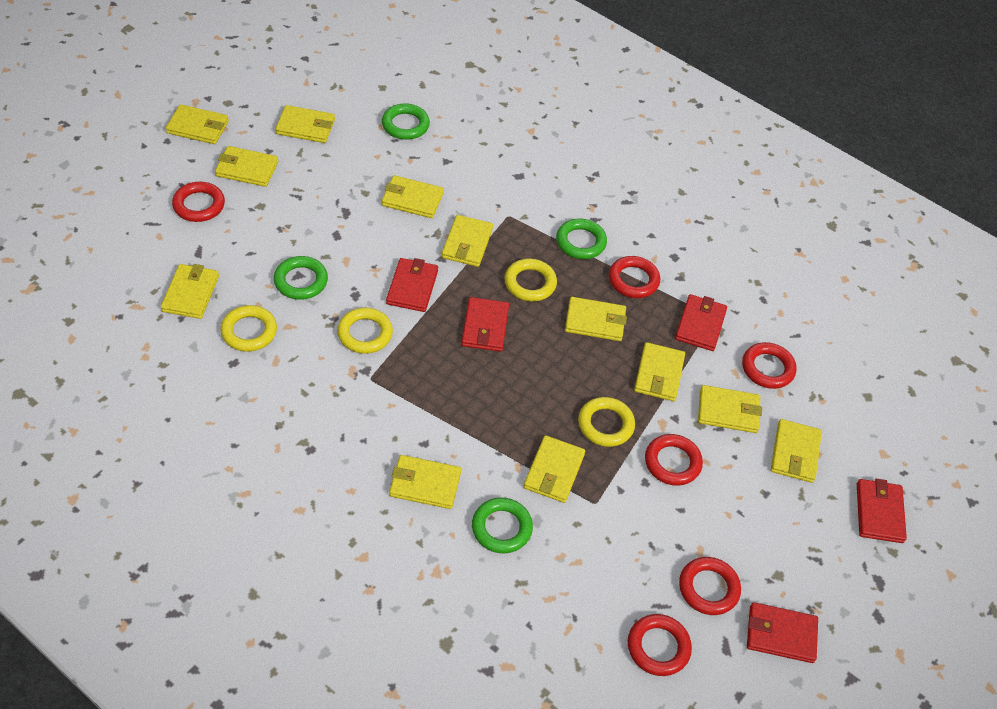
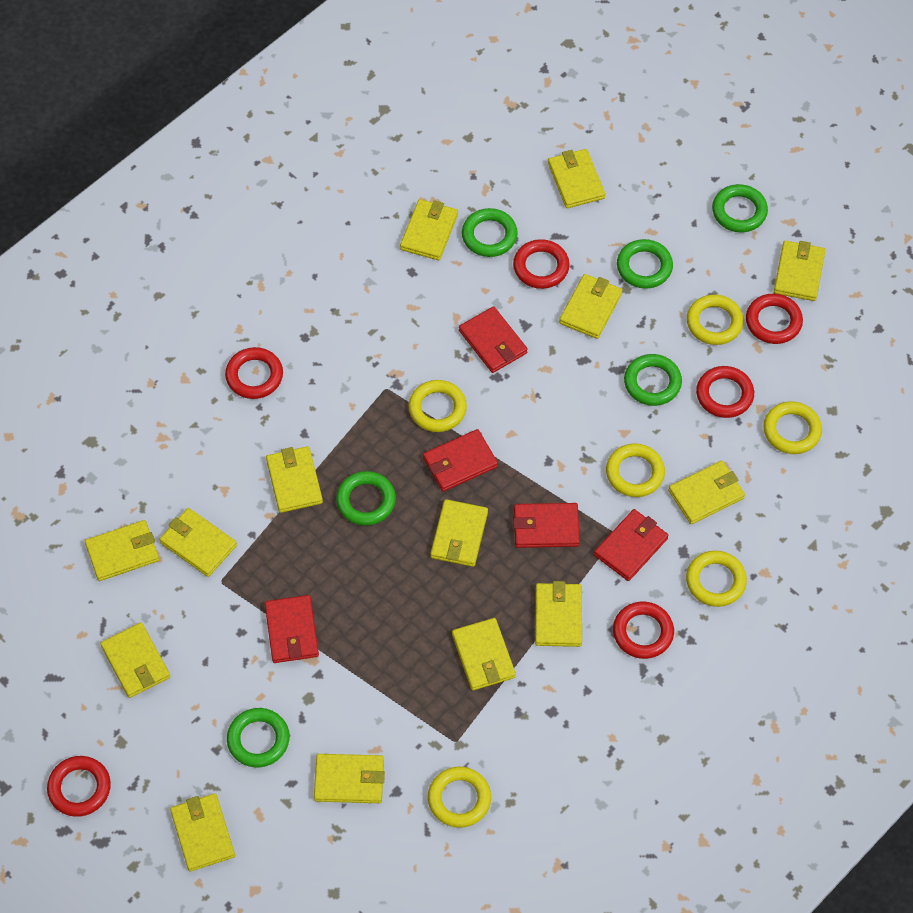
green ring: [274,256,328,300] [382,103,430,140] [472,498,533,553] [556,218,607,259] = 4 -> [227,708,289,767] [336,471,396,525] [462,208,518,257] [617,239,673,289] [624,354,682,406] [712,184,768,232] = 6
yellow ring: [220,305,277,352] [337,307,393,354] [504,259,557,301] [578,397,635,447] = 4 -> [408,380,467,432] [428,767,491,828] [606,444,665,497] [686,551,747,607] [687,294,744,345] [763,402,822,454] = 6
yellow wallet: [161,264,219,319] [166,104,229,144] [215,146,278,187] [275,105,335,143] [382,175,444,218] [389,455,461,509] [442,215,493,267] [524,435,585,503] [565,297,627,341] [634,342,685,401] [698,385,762,433] [771,419,822,483] = 12 -> [85,520,159,581] [100,622,170,698] [160,508,237,577] [170,793,235,872] [266,446,323,513] [314,754,385,803] [400,199,458,260] [430,499,488,567] [452,618,516,690] [535,581,582,647] [548,149,605,208] [559,274,622,339] [668,461,745,524] [774,241,825,301] = 14

